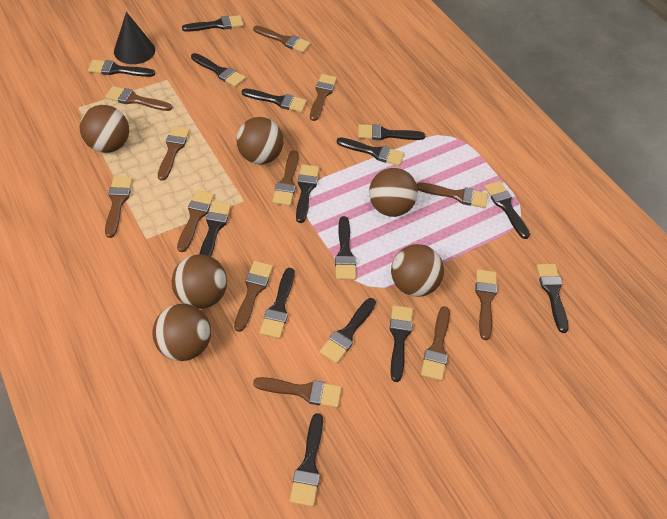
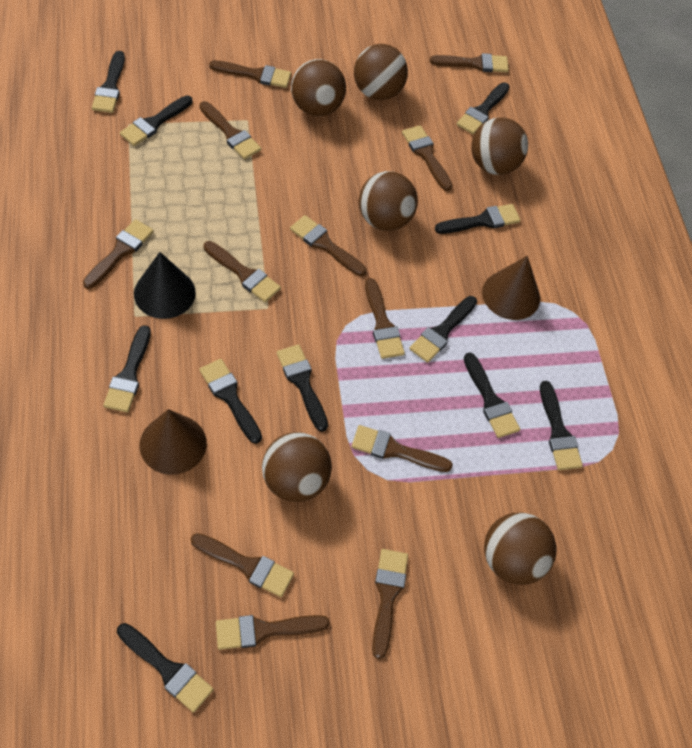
black brush: [88,60,155,77] [182,15,244,32] [191,53,246,87] [200,201,231,257] [242,88,307,112] [260,268,294,338] [290,413,323,506] [296,164,319,223] [320,298,376,364] [335,216,356,280] [337,137,405,166] [358,124,425,140] [389,305,413,382] [484,181,530,239] [536,264,569,333] = 15 -> [92,51,125,113] [103,325,151,412] [117,623,214,713] [120,95,193,146] [199,359,262,444] [277,344,328,432] [409,296,477,363] [435,204,521,234] [457,82,510,135] [464,352,520,438] [540,381,583,470] = 11
brown cone: none = 0 -> [140,409,207,475] [482,256,540,320] = 2

